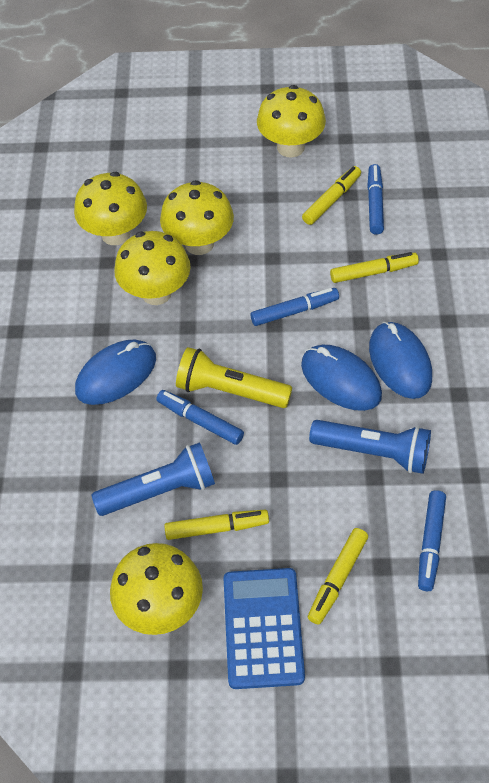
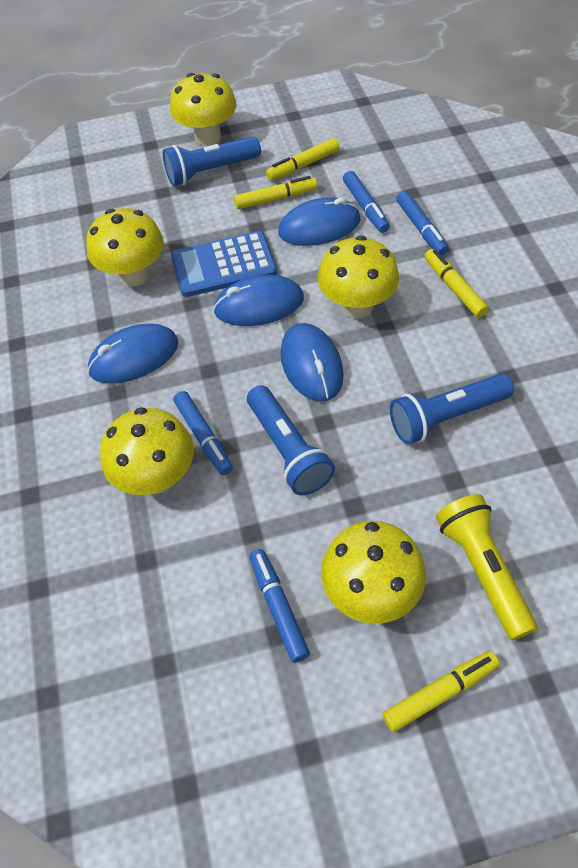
blue flashlight: [92,442,215,516] [309,420,431,474] = 2 -> [163,137,261,186] [247,385,335,495] [390,374,514,445] = 3
blue mouse: [75,340,156,405] [301,345,382,411] [369,322,432,399] = 3 -> [88,324,178,384] [213,275,304,326] [278,197,361,246] [280,323,344,402] = 4

